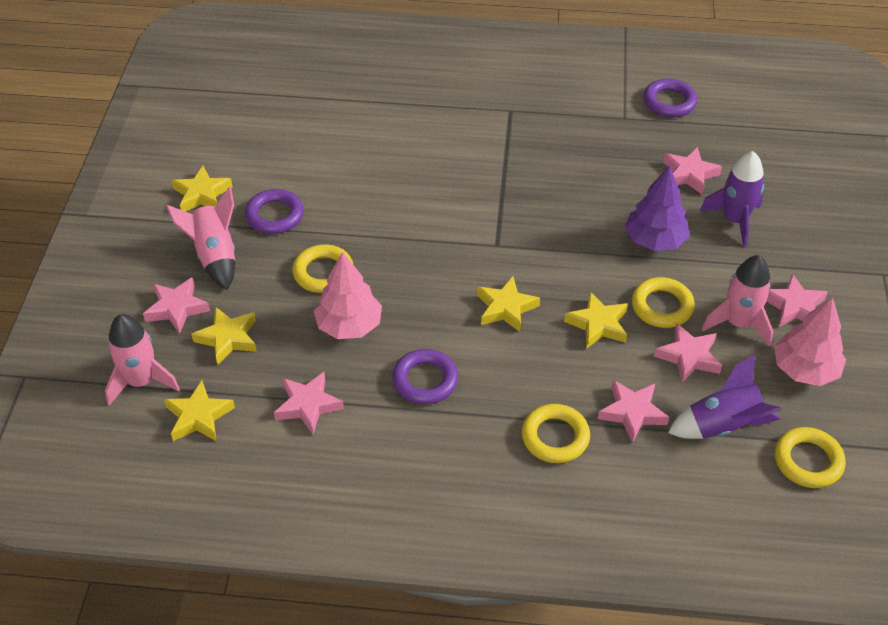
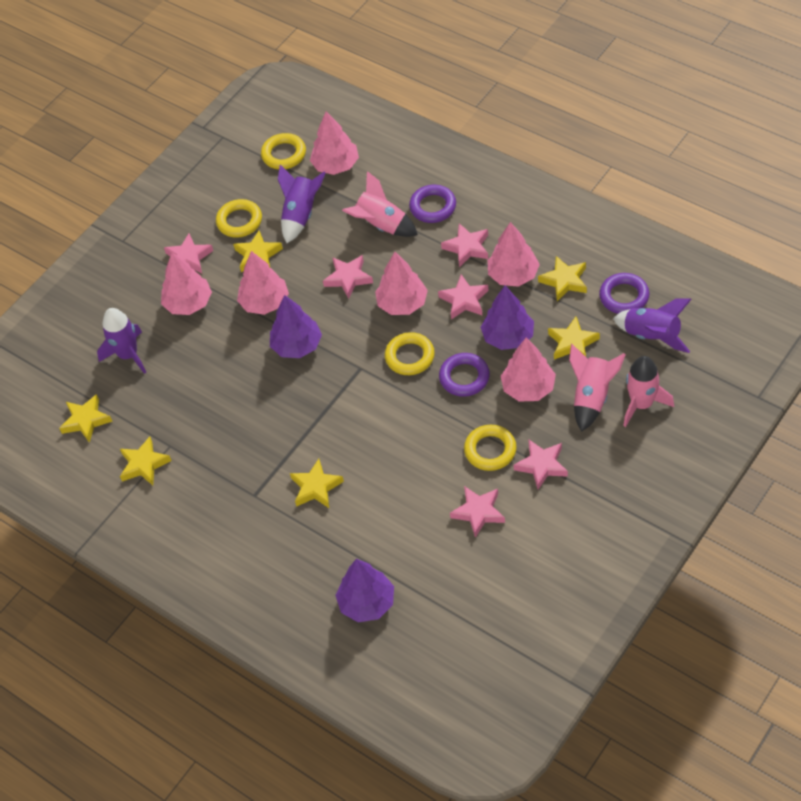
pink tree: [314,252,382,339] [774,297,846,386] = 2 -> [161,253,212,315] [237,251,289,315] [310,111,359,175] [375,252,428,315] [488,222,540,287] [501,338,556,401] = 6
purple rocket: [668,355,782,439] [699,151,764,247] = 2 -> [97,308,147,374] [278,165,326,243] [613,298,692,353] = 3
purple tree: [625,166,690,251] = 1 -> [270,295,322,358] [335,559,394,622] [480,286,534,350] = 3
yellow star: [164,380,235,441] [172,166,233,212] [191,307,257,365] [477,276,540,332] [564,291,628,349] = 5 -> [59,394,113,443] [120,437,171,485] [233,231,283,272] [290,459,344,508] [538,256,587,301] [548,317,600,360] = 6

